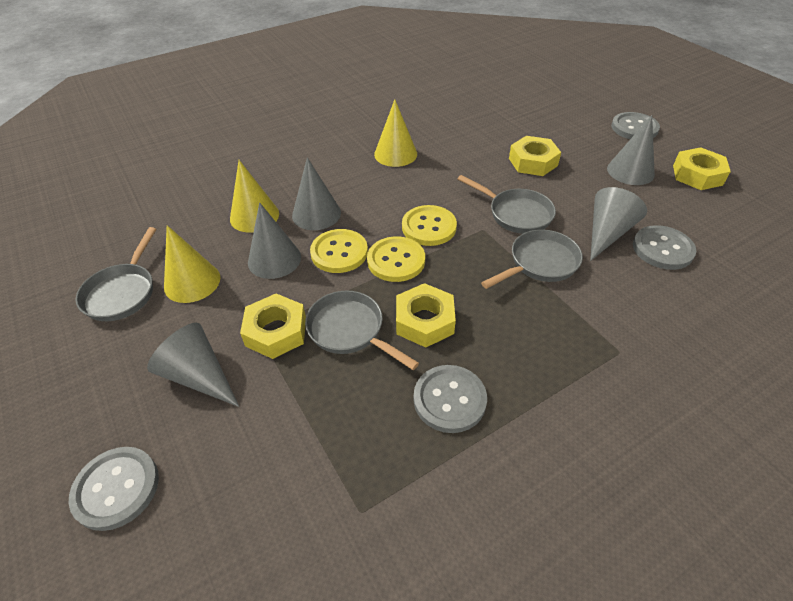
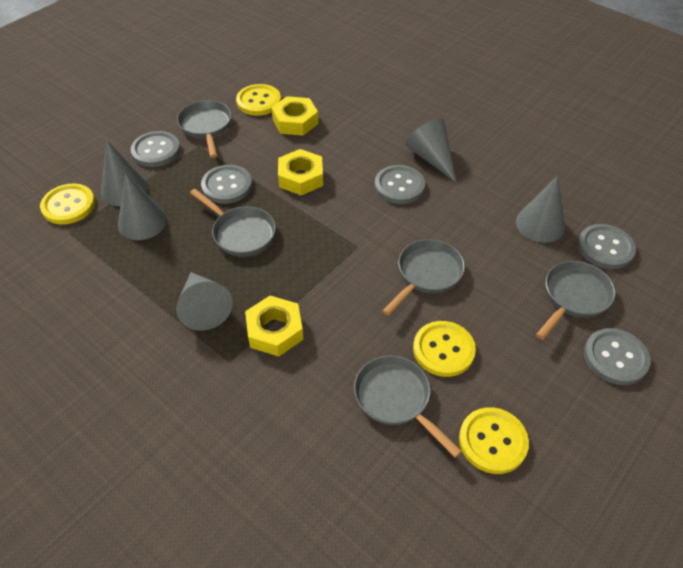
grey button: [69,447,159,531] [413,365,487,433] [611,112,660,139] [633,225,696,270] = 4 -> [131,131,180,167] [201,165,252,204] [375,165,425,204] [578,224,636,269] [584,328,650,385] = 5
grey pan: [75,227,156,321] [305,291,419,370] [457,175,556,234] [481,230,583,289] = 4 -> [177,100,232,158] [190,189,276,257] [354,355,462,458] [382,239,465,316] [536,261,615,340] = 5
yellow button: [310,229,368,273] [367,236,425,282] [402,205,457,246] = 3 -> [40,184,95,225] [236,84,281,116] [413,321,476,377] [459,407,529,474] = 4
yellow cone: [164,225,220,303] [230,160,279,233] [374,99,417,167] = 3 -> none = 0
yellow nut: [240,294,306,359] [396,283,456,348] [509,136,561,176] [673,147,731,190] = 4 -> [245,296,303,357] [272,96,318,136] [278,149,323,195] = 3

